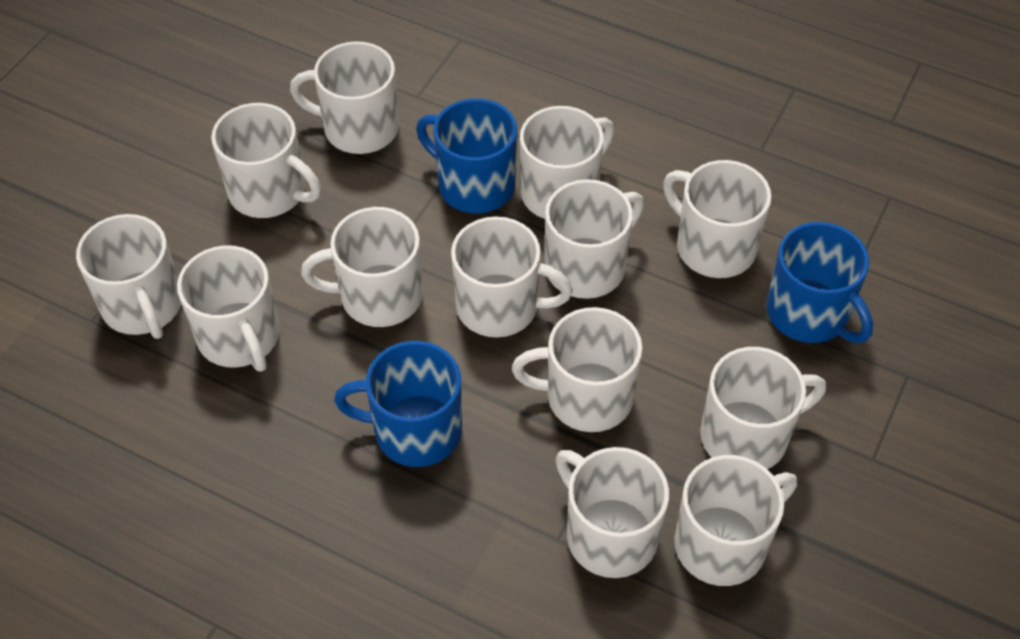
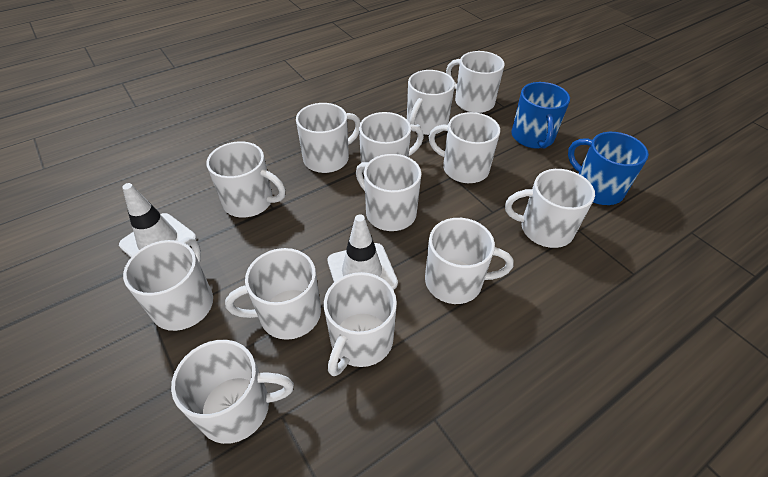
blue mug: [334,341,462,467] [416,98,517,214] [766,222,873,343] = 3 -> [511,82,570,149] [568,132,649,205] = 2
white traffic cone: none = 0 -> [119,183,197,257] [327,214,398,290] = 2

